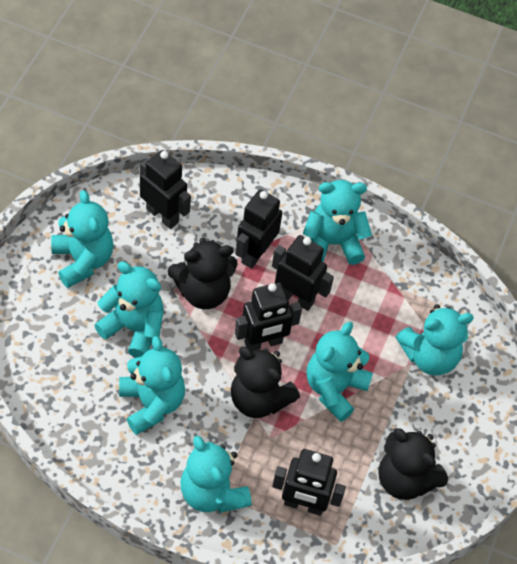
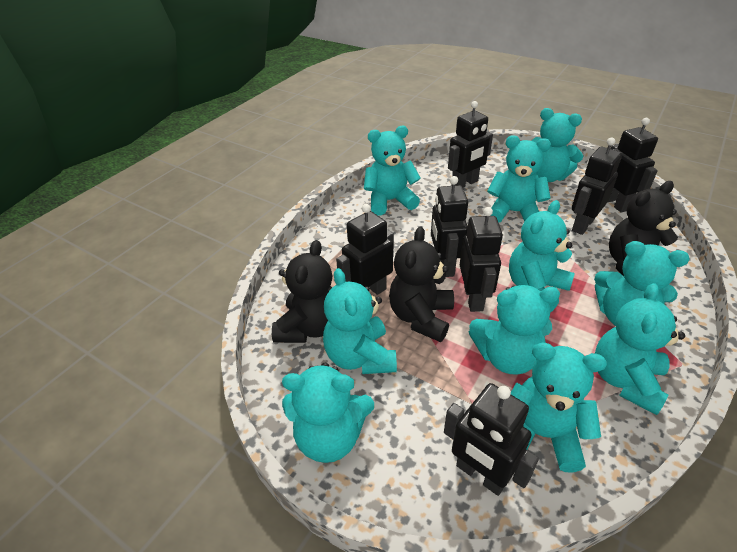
black robot: [140,150,191,229] [235,282,302,351] [236,189,282,269] [272,235,334,311] [272,449,346,516] = 5 -> [336,204,394,295] [431,176,468,277] [444,383,539,496] [448,101,493,188] [460,207,503,312] [571,138,622,235] [608,118,658,213] = 7
turquoise teddy bear: [51,190,114,288] [94,261,164,358] [119,336,185,435] [180,436,252,513] [303,180,372,265] [307,322,373,422] [396,304,474,376] = 7 -> [282,363,374,463] [323,268,397,374] [364,126,421,216] [469,285,560,375] [487,135,551,223] [509,200,575,313] [511,343,607,472] [531,108,583,182] [594,241,690,326] [595,283,685,415] = 10

